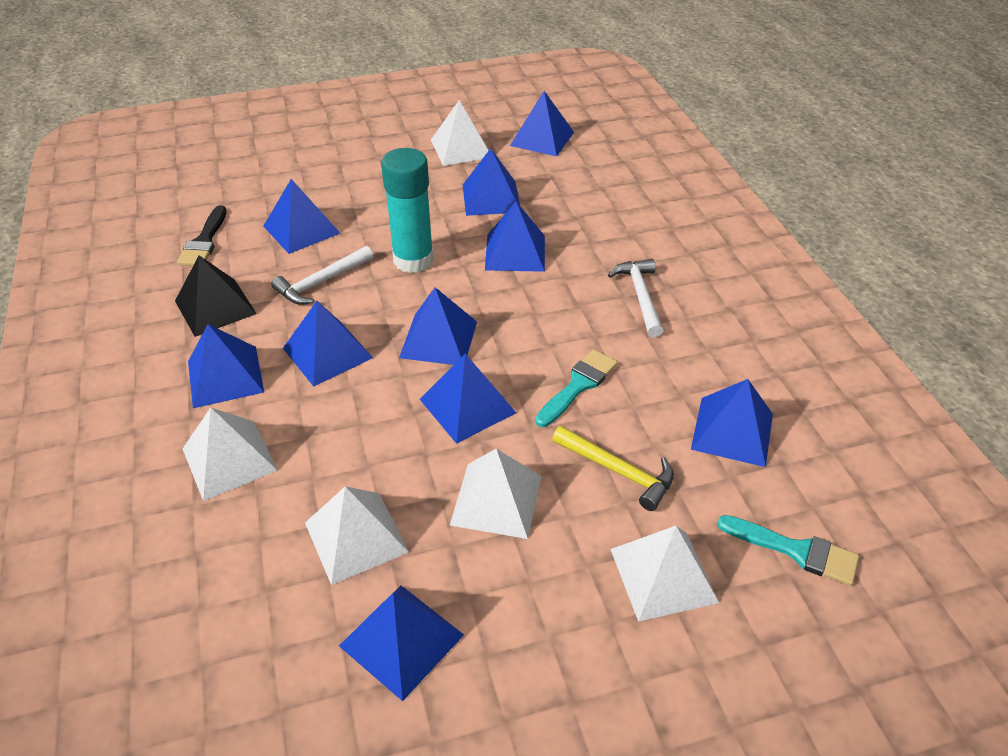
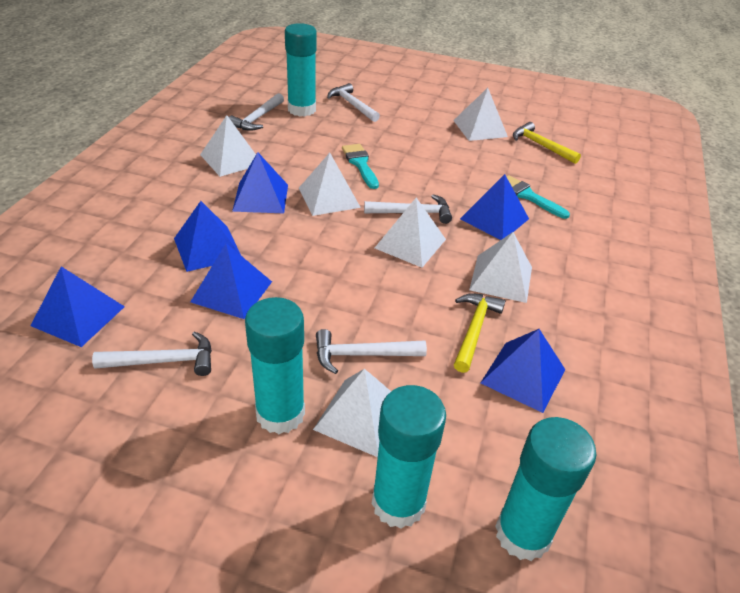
black brush: [177,205,227,266] = 1 -> none = 0
black pyramid: [175,255,257,337] = 1 -> none = 0
blue pyramid: [188,324,264,408] [264,179,340,254] [283,301,373,387] [339,585,464,701] [399,287,477,365] [420,354,516,444] [463,148,520,216] [485,202,545,272] [510,91,574,156] [691,379,773,467] = 10 -> [31,266,125,347] [174,201,241,272] [190,243,272,319] [232,152,288,214] [460,174,529,240] [481,329,566,413] = 6
turquoise glue stick: [381,148,434,273] = 1 -> [245,297,305,434] [285,23,317,117] [372,385,446,529] [495,417,596,561] = 4
white hammer: [271,246,373,305] [608,259,663,337] = 2 -> [92,331,212,376] [229,93,284,131] [316,329,427,374] [327,83,380,122] [364,195,452,224] = 5
white pyramid: [183,407,278,501] [305,486,409,585] [431,100,489,166] [450,449,542,539] [610,526,719,622] = 5 -> [200,115,256,177] [299,153,361,216] [313,369,391,457] [375,198,446,268] [453,88,508,141] [469,232,532,303] = 6
yellow hammer: [552,426,674,511] = 1 -> [454,293,505,373] [513,122,581,164] = 2

